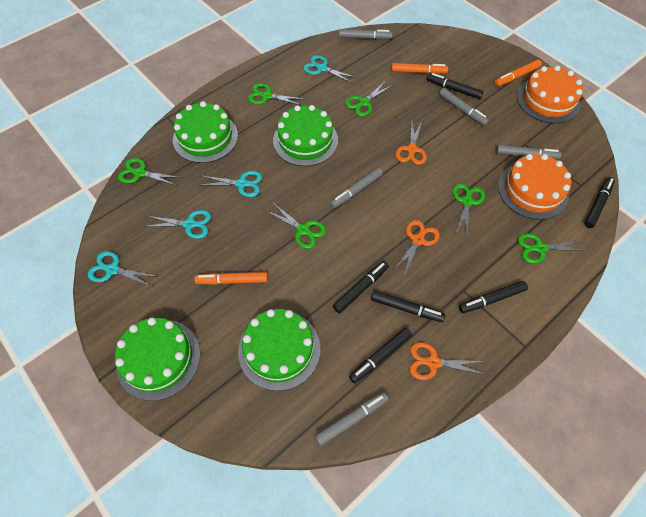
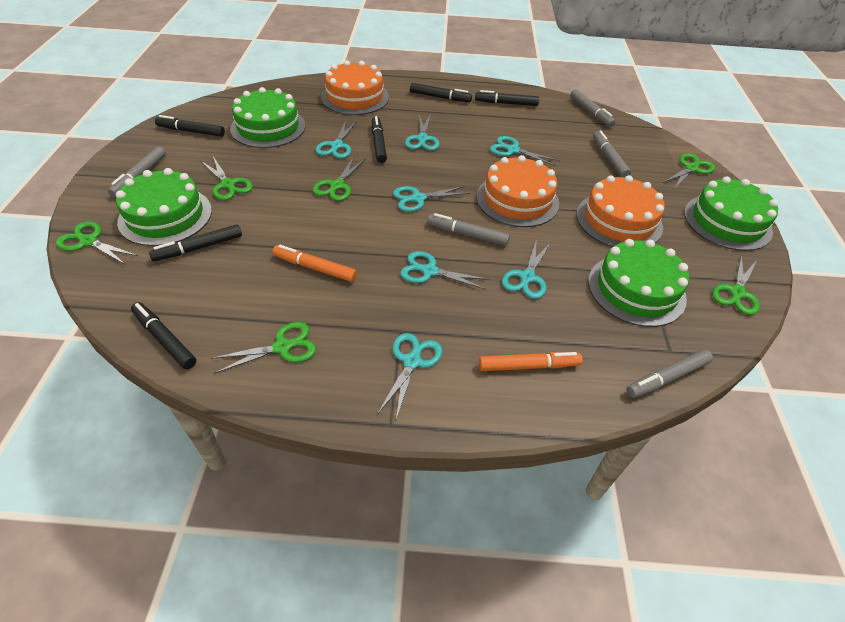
orange cake: [498,154,571,220] [517,65,583,123] = 2 -> [321,60,389,115] [476,155,559,227] [576,175,665,247] = 3
orange marker: [194,272,268,285] [391,63,448,74] [494,59,542,87] = 3 -> [273,245,357,282] [479,352,582,371] = 2
orange scissors: [392,220,440,278] [396,121,427,165] [410,342,487,380] = 3 -> none = 0
turquoise scissors: [88,251,158,287] [144,210,211,239] [200,171,262,197] [303,55,357,84] = 4 -> [316,120,357,159] [378,333,442,419] [393,186,470,212] [400,251,490,290] [405,114,440,150] [490,136,560,166] [502,239,551,299] = 7

